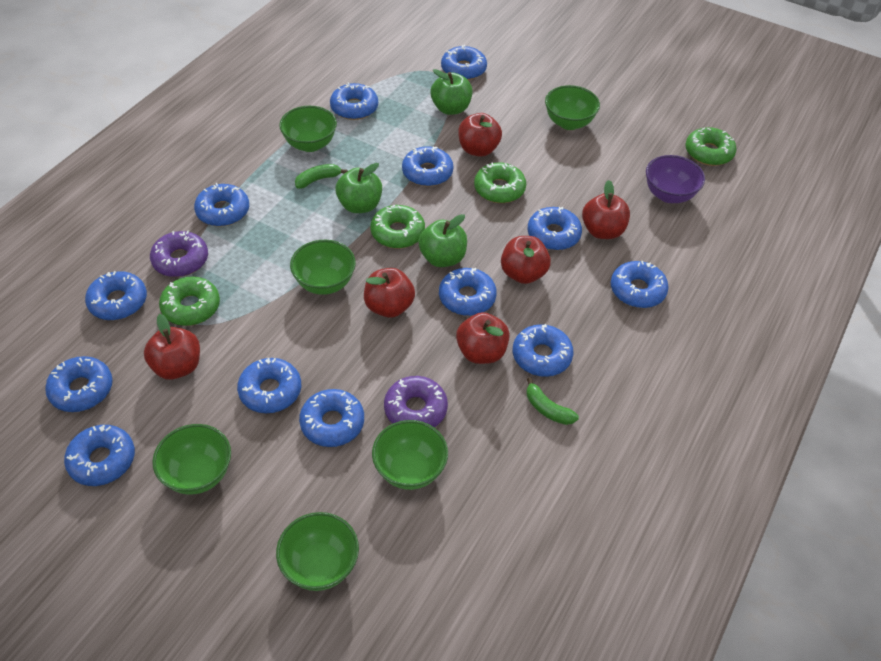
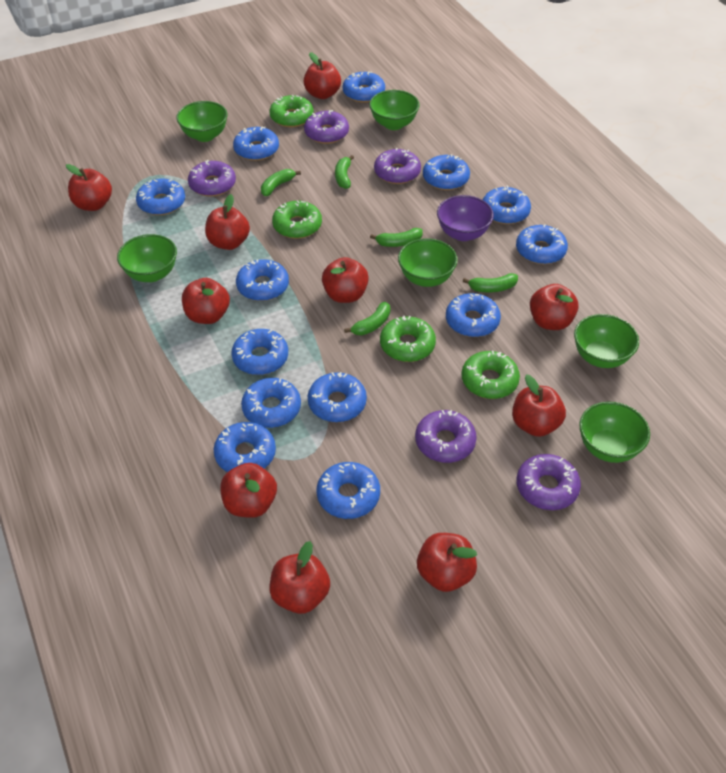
green apple: [335,163,382,213] [419,214,467,267] [431,69,473,115] = 3 -> none = 0
green banana: [295,164,348,188] [526,377,579,425] = 2 -> [261,169,301,196] [335,155,354,189] [344,302,390,335] [370,228,423,247] [463,273,518,292] = 5
purple donut: [150,231,208,277] [384,376,448,427] = 2 -> [188,160,236,197] [304,110,349,144] [374,148,421,184] [415,410,477,463] [516,454,581,510] = 5
red apple: [144,314,200,380] [364,268,415,318] [456,312,510,364] [458,113,502,157] [501,236,551,284] [582,180,630,239] = 6 -> [66,164,112,211] [182,278,230,324] [205,194,250,250] [220,463,277,518] [269,541,330,614] [304,52,341,99] [322,257,369,303] [417,533,477,592] [512,374,566,437] [530,284,579,330] = 10

